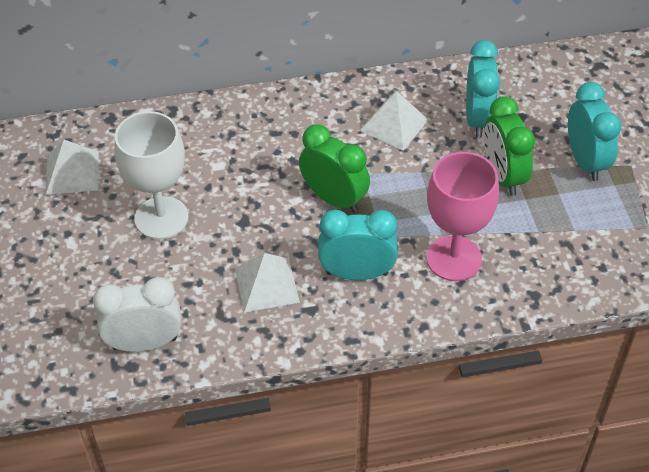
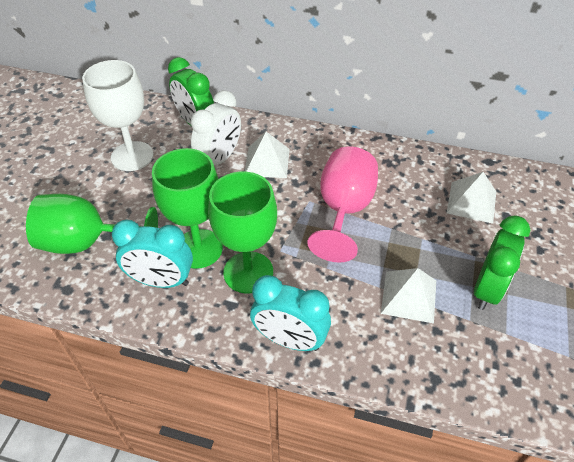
green goblet: none = 0 -> [26,194,158,254] [152,148,223,269] [208,172,277,293] = 3
turquoise clock: [318,210,398,280] [466,40,500,138] [568,82,621,181] = 3 -> [111,220,193,288] [250,275,331,351] = 2

